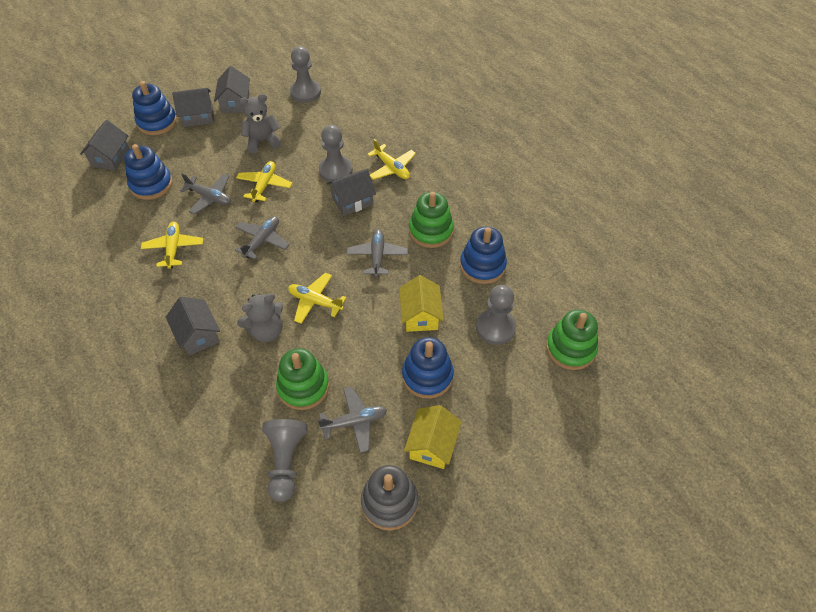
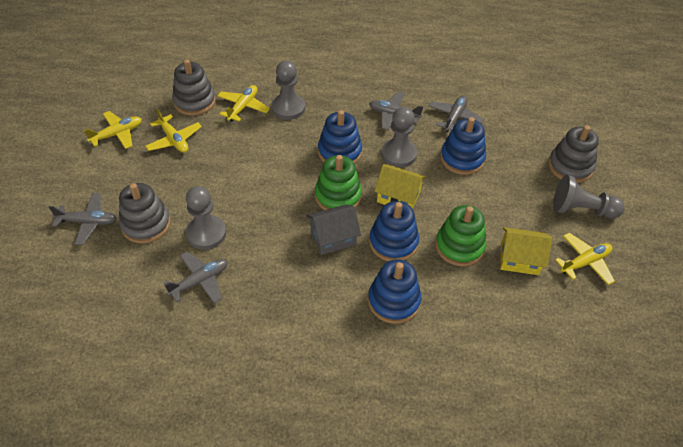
green stacking toy: [276,348,329,410] [409,192,454,248] [546,310,598,370] = 3 -> [315,155,362,210] [435,205,486,266] = 2
grey house: [80,120,130,171] [166,297,220,356] [172,88,214,127] [214,66,250,113] [327,169,376,216] = 5 -> [307,205,361,255] = 1
grey stacking toy: [361,465,418,531] = 1 -> [119,183,171,244] [172,59,216,116] [548,125,599,183] = 3
grey teddy bear: [237,293,283,342] [239,94,281,153] = 2 -> none = 0

